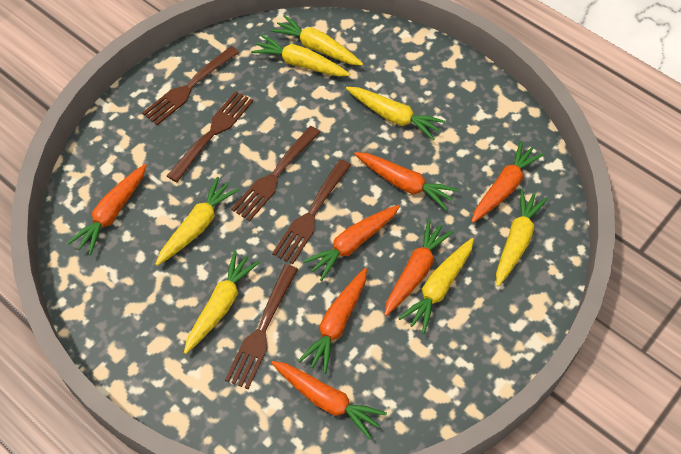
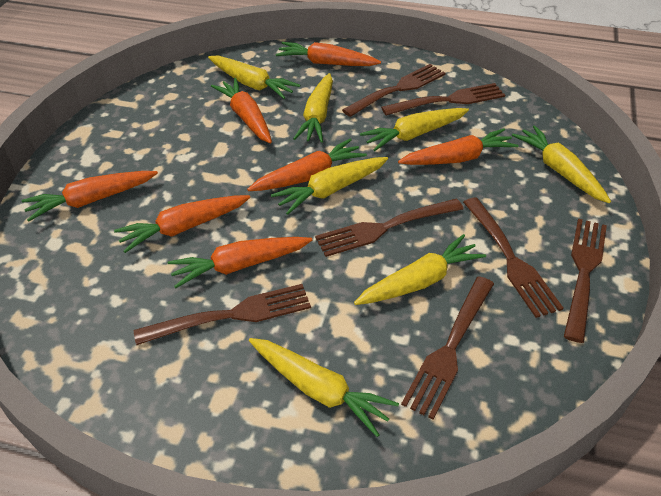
brown fork: [142,46,239,125] [167,91,253,182] [225,264,298,389] [231,126,321,221] [272,159,351,264] = 5 -> [134,284,311,345] [315,198,464,257] [342,64,446,117] [381,83,505,116] [401,276,494,420] [463,197,564,318] [564,219,607,343] = 7

